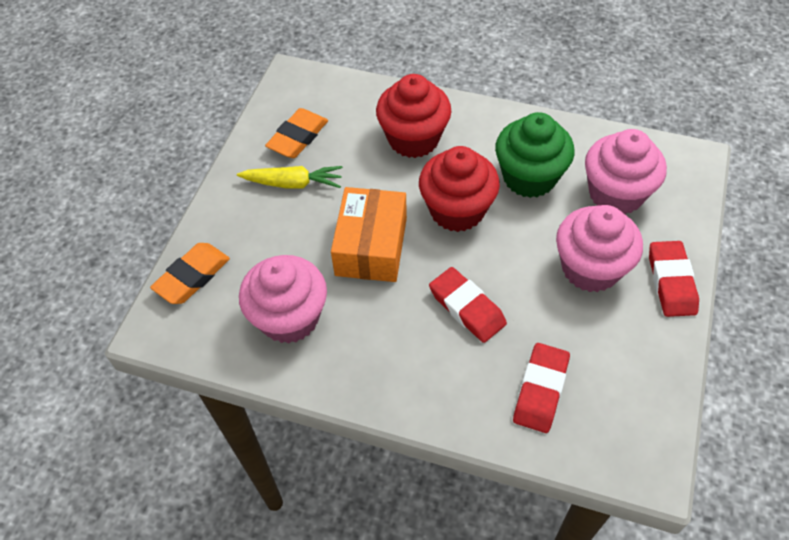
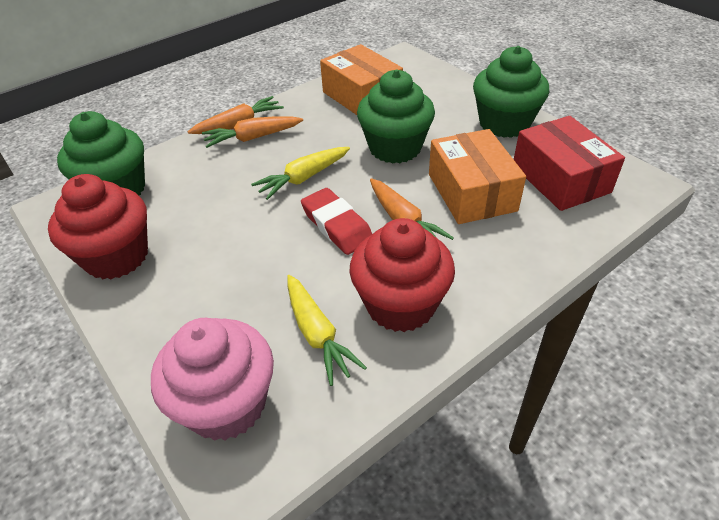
green cupcake: [495,112,575,198] = 1 -> [57,111,145,195] [357,70,435,163] [473,46,549,138] = 3
orange box: [331,187,407,282] = 1 -> [320,44,403,115] [429,129,526,224] = 2
orange carrot: none = 0 -> [187,96,284,134] [202,116,303,148] [370,178,454,240] = 3
orange eraser: [150,243,230,304] [265,108,328,158] = 2 -> none = 0
pink cupcake: [239,255,327,344] [556,205,643,292] [585,129,667,214] = 3 -> [151,318,274,441] = 1
red box: none = 0 -> [514,116,625,211] = 1
red eraser: [429,267,507,343] [513,343,570,433] [649,241,699,317] = 3 -> [301,188,372,255] = 1
yellow carrot: [237,166,343,189] = 1 -> [251,147,350,200] [287,275,367,386] = 2

